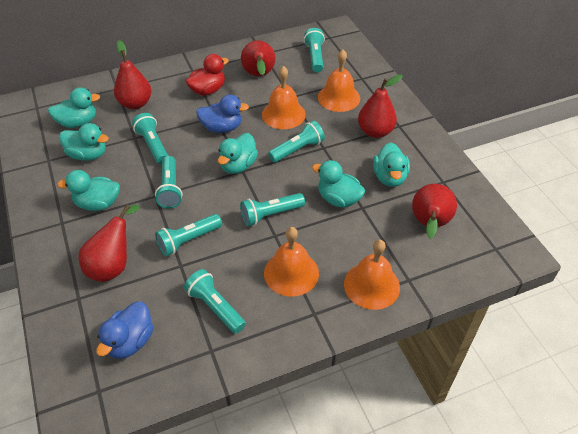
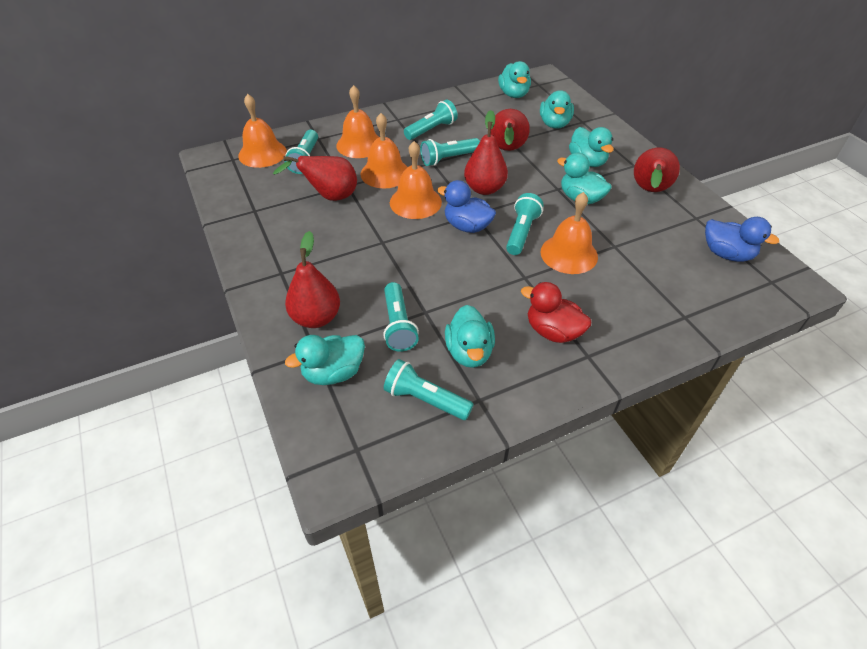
orange bell: [262,66,306,129] [264,227,319,297] [318,49,360,112] [344,239,400,310] = 4 -> [238,94,287,168] [336,85,379,158] [361,113,407,188] [390,141,442,219] [541,192,598,274] = 5
turquoise flashlight: [132,113,168,164] [155,156,182,208] [155,214,222,256] [184,269,246,334] [240,193,305,226] [268,120,325,163] [304,28,325,72] = 7 -> [285,130,318,174] [383,282,419,352] [384,359,474,420] [404,100,458,140] [420,138,480,166] [506,193,544,255] = 6

